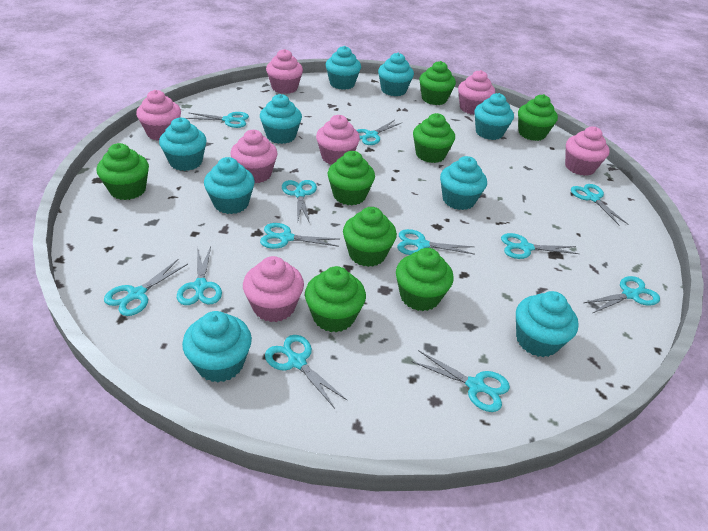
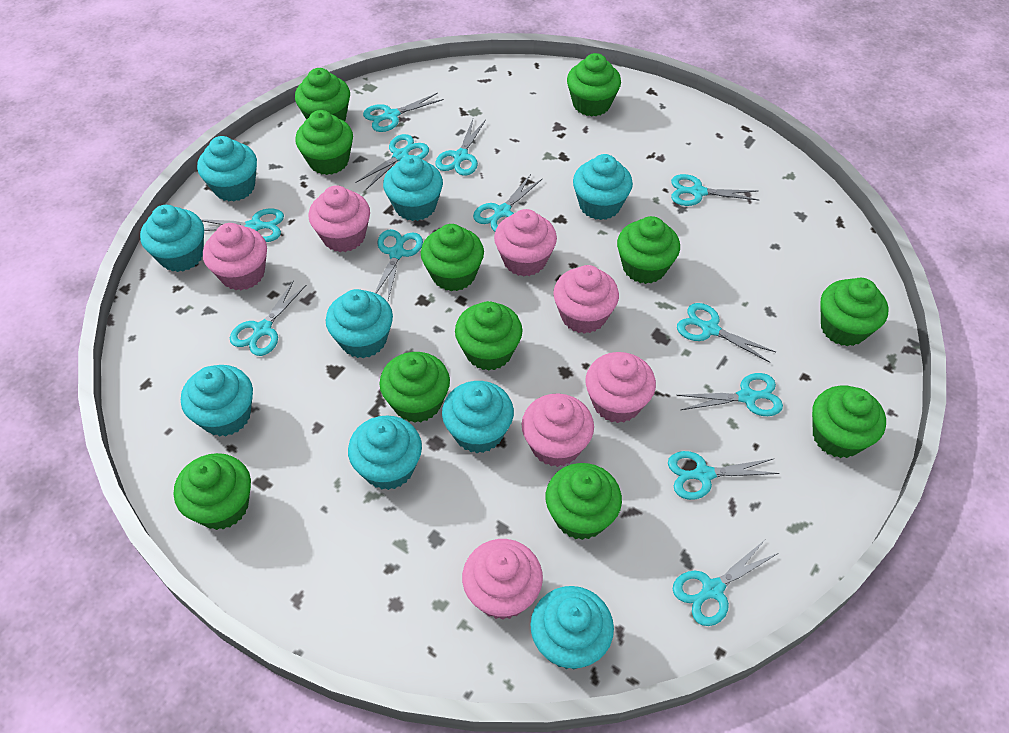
green cupcake: [96,143,149,200] [305,266,366,332] [328,151,375,205] [343,207,397,267] [396,248,454,311] [413,113,455,163] [419,61,456,105] [518,94,558,141] = 8 -> [174,453,251,530] [295,68,350,121] [295,110,353,175] [379,352,450,423] [421,224,484,291] [455,301,522,371] [546,463,622,540] [567,53,621,117] [617,216,680,284] [812,386,886,458] [820,278,888,346] = 11

